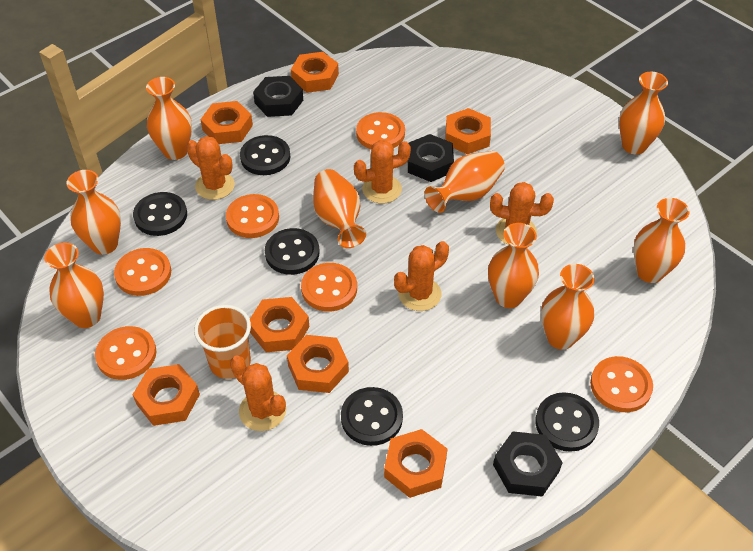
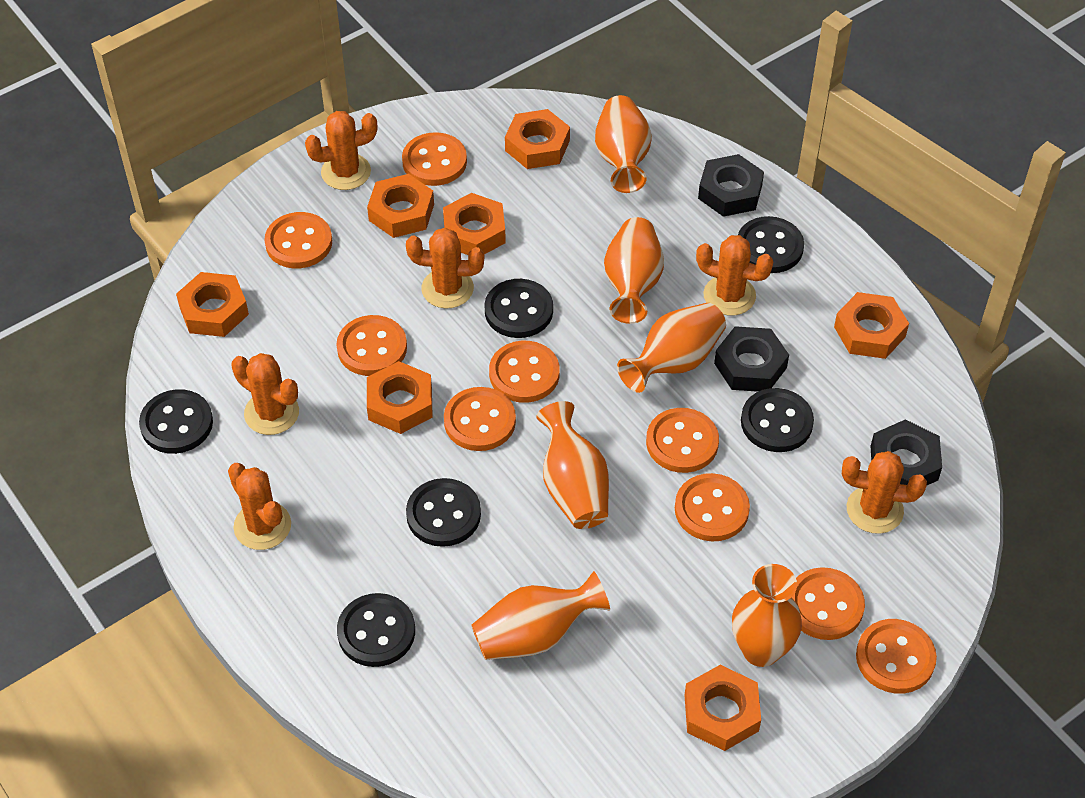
black button: [133,192,187,236] [240,135,290,175] [265,228,320,275] [341,387,403,446] [535,392,599,452] = 5 -> [139,389,213,454] [337,593,415,667] [406,478,481,547] [484,279,553,338] [738,216,804,273] [741,388,814,452] = 6
orange button: [95,326,156,380] [114,248,171,296] [226,194,279,238] [301,263,357,312] [356,112,405,149] [590,356,653,412] = 6 -> [264,212,332,268] [336,315,407,376] [402,132,467,186] [444,387,516,451] [489,341,560,403] [646,408,719,473] [675,473,750,541] [792,567,865,640] [856,619,937,694] = 9
orange cactus: [186,136,235,200] [230,355,286,431] [354,140,411,204] [394,241,449,311] [490,182,554,245] = 5 -> [228,463,291,550] [231,353,299,435] [305,111,377,190] [406,228,484,308] [696,235,773,316] [842,451,927,534] = 6
orange cup: [194,305,251,379] = 1 -> none = 0
orange vase: [44,242,104,328] [66,170,121,255] [146,77,192,160] [313,169,366,248] [425,151,505,213] [488,223,539,308] [541,264,595,350] [619,72,668,155] [633,198,690,283] = 9 -> [471,571,610,660] [536,401,609,529] [595,95,652,193] [604,217,664,324] [617,303,726,393] [732,564,802,667] = 6

